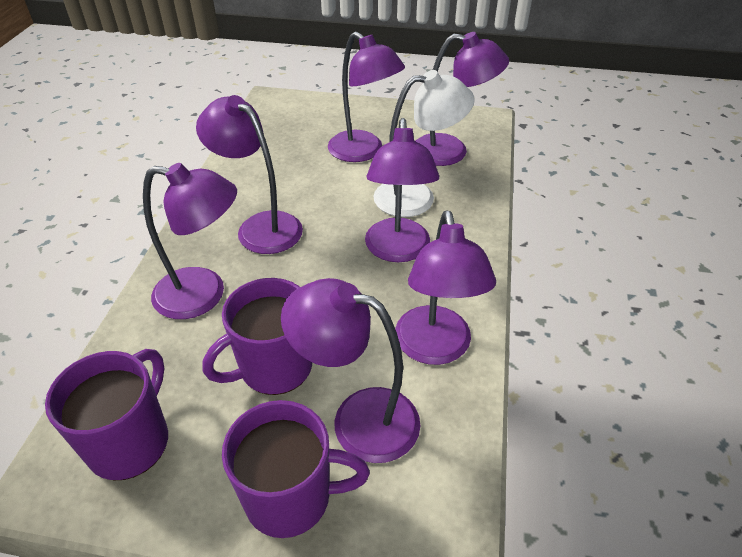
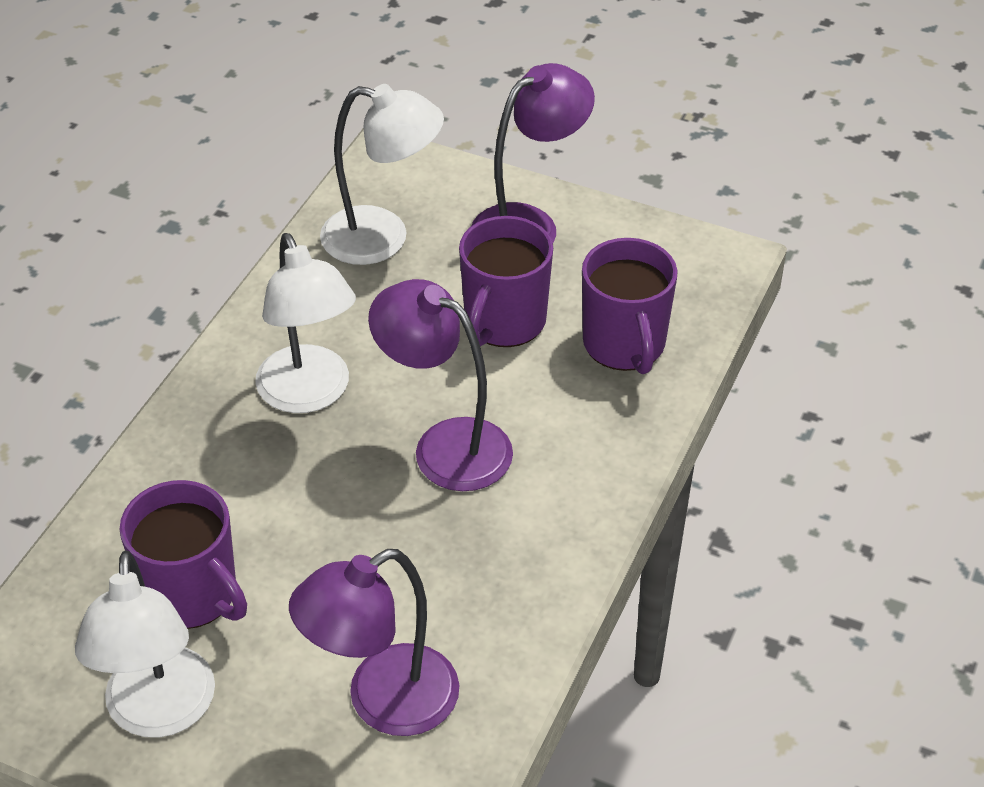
purple lamp: [143,163,237,319] [196,95,303,254] [281,278,420,463] [328,32,405,162] [365,118,439,262] [395,210,496,365] [416,32,509,166] = 7 -> [289,549,459,736] [368,279,513,491] [471,63,595,243] = 3
white lamp: [373,70,474,217] = 1 -> [75,550,215,738] [255,233,356,413] [320,84,444,265] = 3

